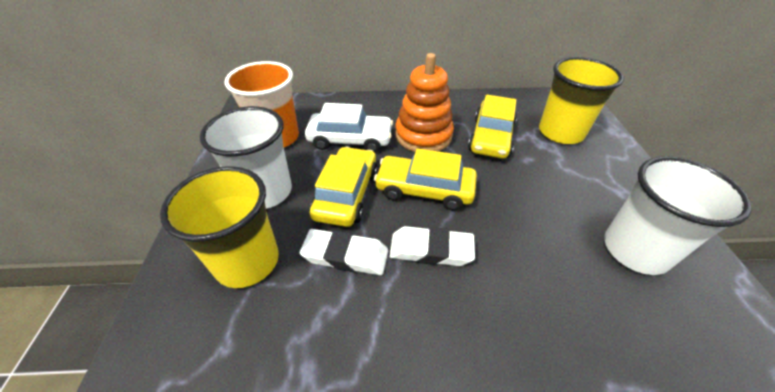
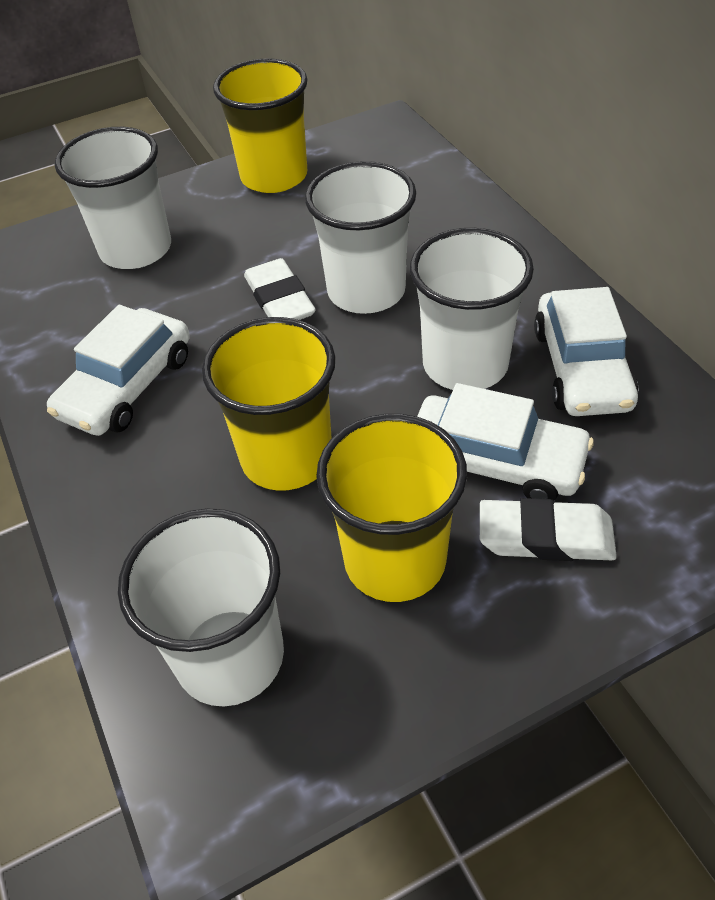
orange cup: [224,61,299,147] = 1 -> none = 0
orange stacking toy: [395,53,454,152] = 1 -> none = 0
white car: [305,103,393,153] = 1 -> [47,305,190,436] [417,383,594,501] [534,287,638,416] = 3
white cup: [200,106,292,209] [604,156,752,275] = 2 -> [55,127,171,269] [118,508,284,706] [305,161,416,314] [410,228,534,390] = 4
yellow car: [310,147,378,227] [374,148,477,211] [468,95,517,159] = 3 -> none = 0
yellow cup: [160,166,279,288] [539,57,624,144] = 2 -> [202,317,336,490] [213,58,308,193] [316,414,467,602] = 3

